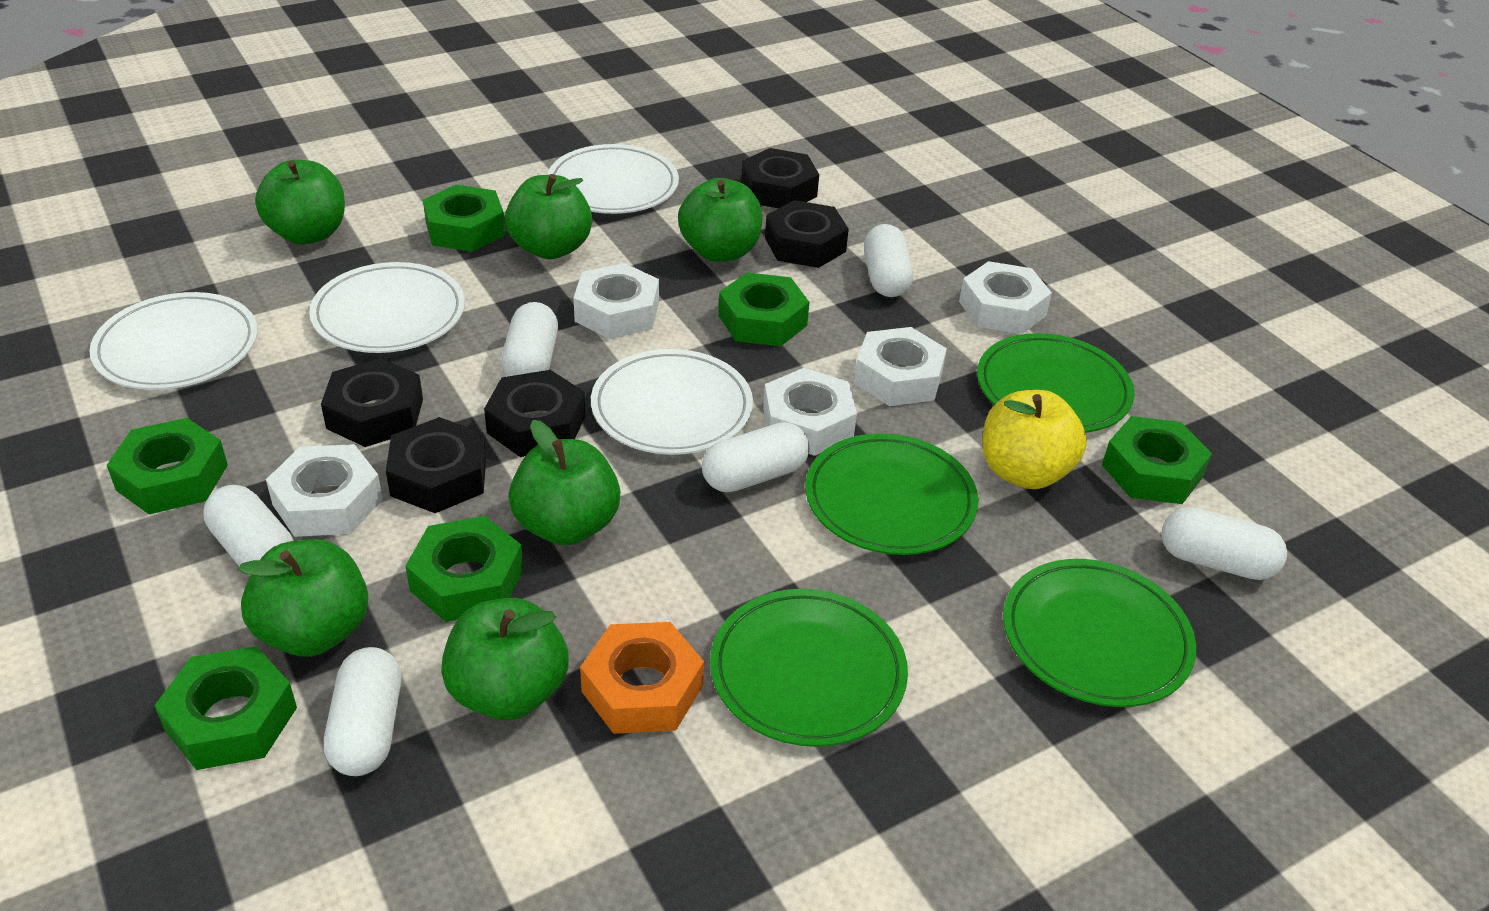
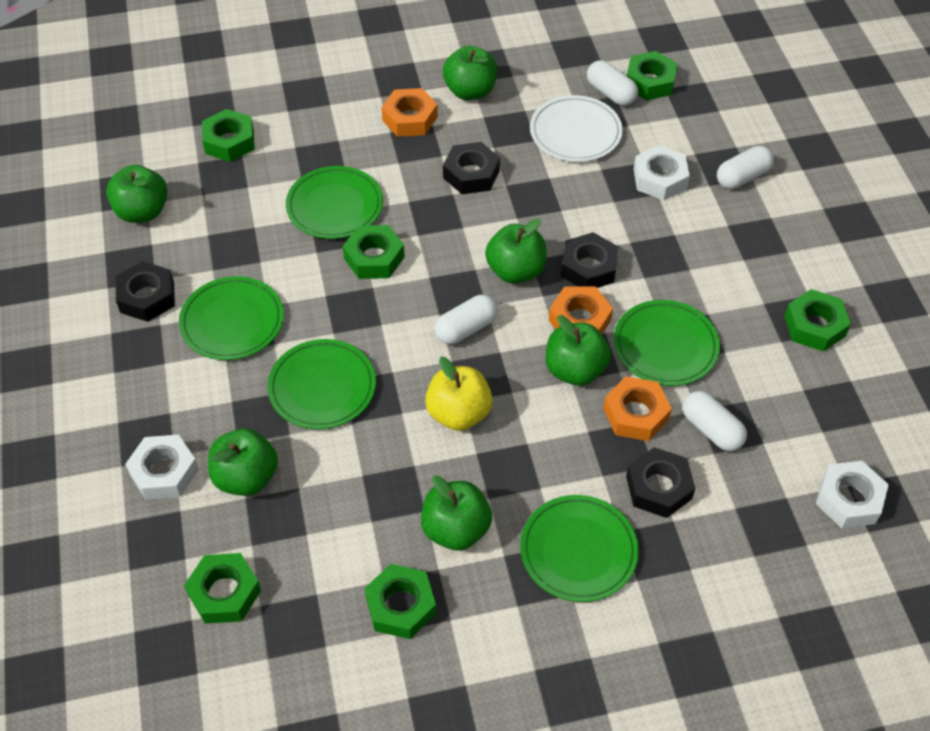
black nut: [321,358,423,447] [386,417,486,513] [484,370,585,457] [741,148,819,209] [765,200,849,268] = 5 -> [116,261,175,322] [443,142,500,194] [561,232,618,288] [626,447,695,518] = 4
green plate: [710,589,908,747] [805,433,978,555] [977,333,1134,433] [1003,559,1196,707] = 4 -> [179,276,284,360] [267,339,376,429] [286,166,383,239] [520,495,639,602] [614,300,720,386] = 5
orange nut: [580,622,704,734] = 1 -> [381,88,438,137] [549,286,613,334] [603,376,672,441] = 3
white capsule: [203,485,294,576] [324,647,401,776] [502,302,558,376] [702,422,809,492] [864,224,913,297] [1161,507,1287,580] = 6 -> [434,295,498,345] [587,60,638,106] [683,391,747,451] [717,146,774,189] = 4
white nut: [266,444,383,537] [574,263,659,339] [763,368,857,456] [854,327,947,406] [959,261,1052,334] = 5 -> [125,435,199,500] [634,145,690,200] [816,461,889,528] = 3
white plate: [89,292,258,390] [309,262,465,353] [547,144,679,214] [591,349,753,455] = 4 -> [530,95,623,162] = 1

